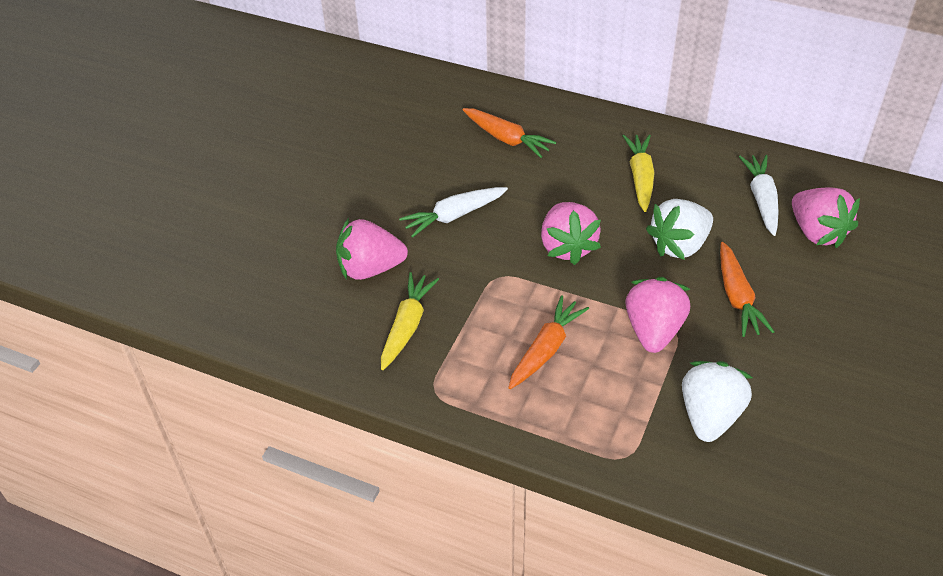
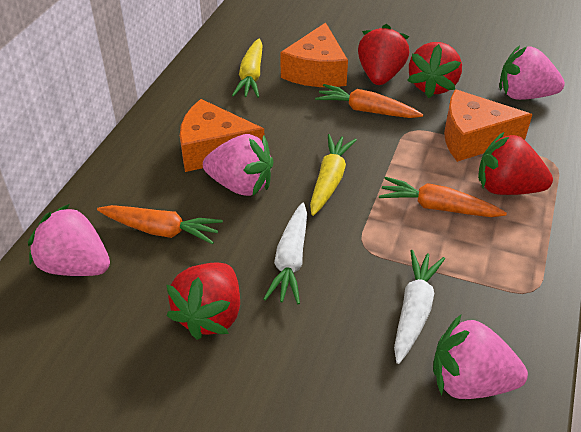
orange cheese: none = 0 -> [180,99,264,172] [280,22,348,87] [444,89,533,162] = 3
red strawberry: none = 0 -> [166,263,240,340] [358,24,409,85] [407,42,462,98] [478,132,553,195] = 4
white strawberry: [646,199,713,260] [682,361,753,442] = 2 -> none = 0

